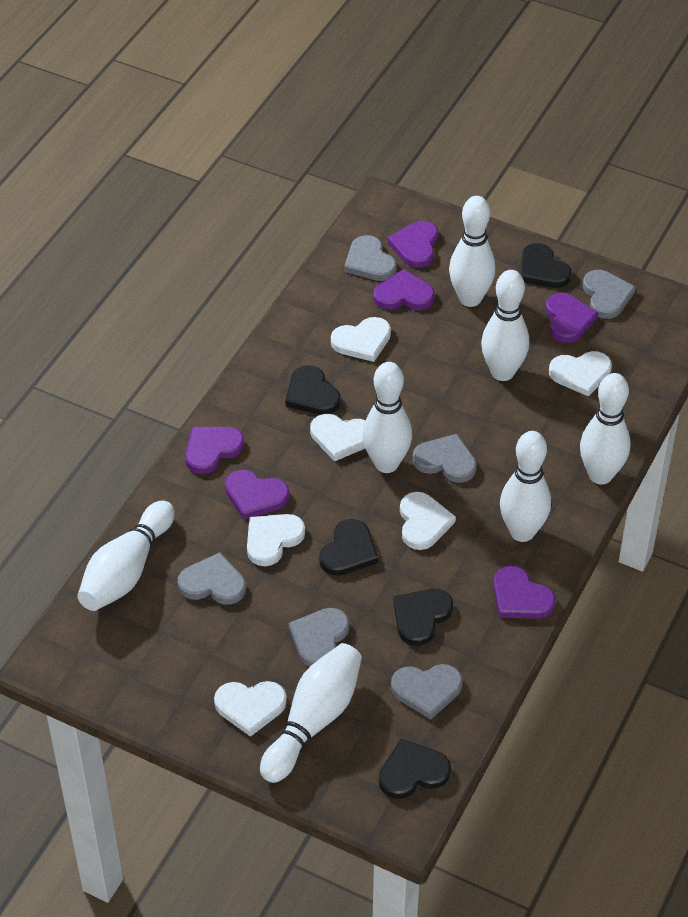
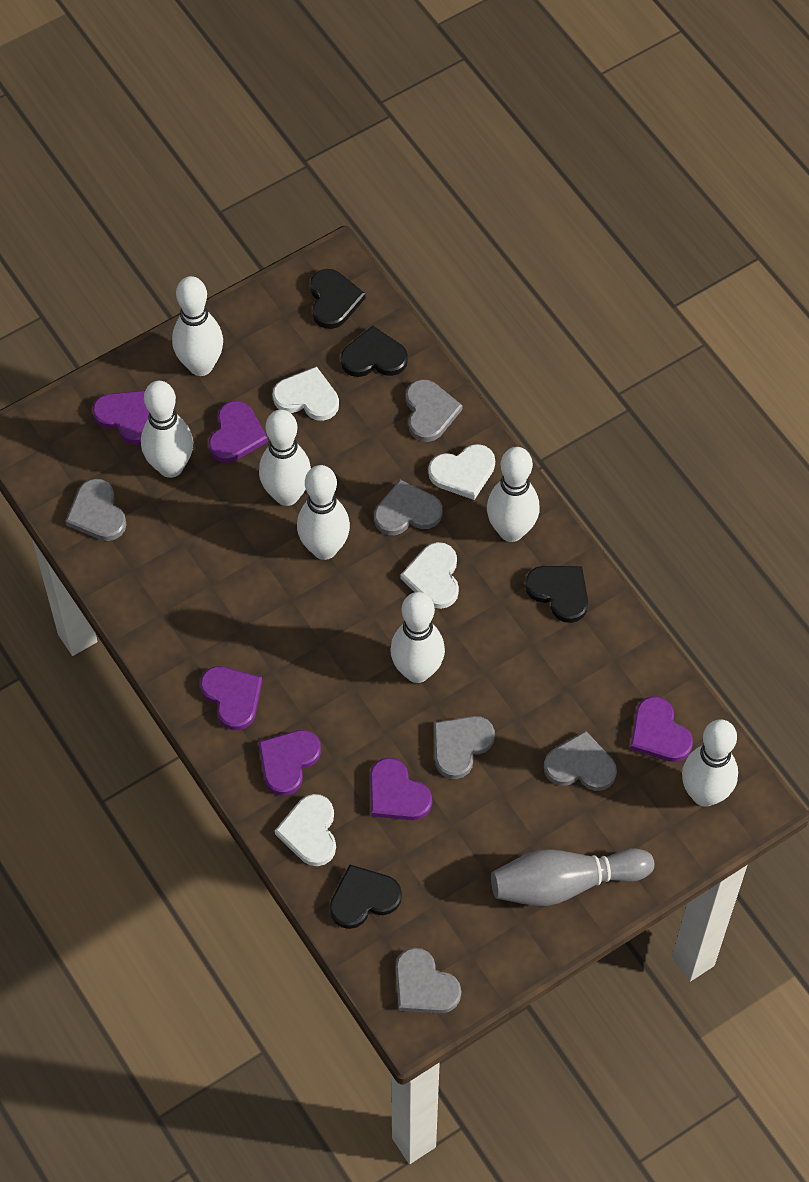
black heart: [285,365,341,415] [319,519,378,576] [379,739,451,799] [393,589,453,646] [520,243,572,288] = 5 -> [310,269,365,329] [330,864,402,929] [341,326,408,377] [525,566,588,623] = 4
grey bowling pin: none = 0 -> [491,848,654,906] = 1
white heart: [214,681,287,737] [247,514,305,566] [310,414,366,461] [331,317,391,362] [400,492,456,550] [549,351,612,396] = 6 -> [273,366,339,421] [275,794,336,866] [401,542,459,609] [428,444,495,500] = 4

